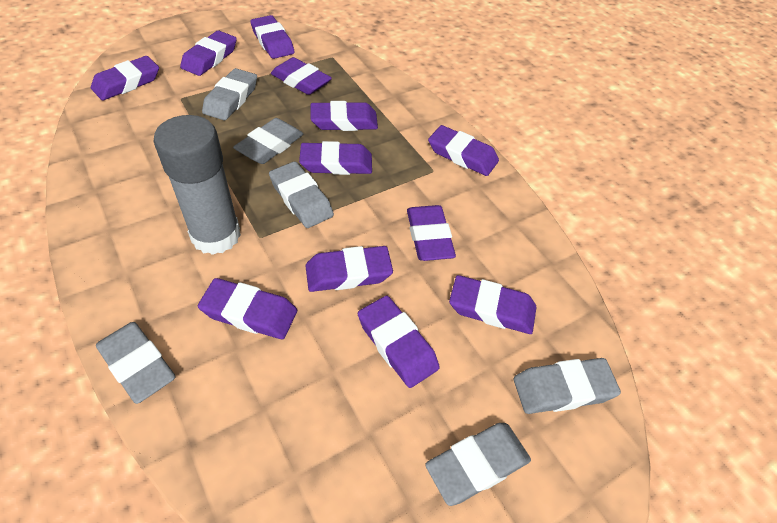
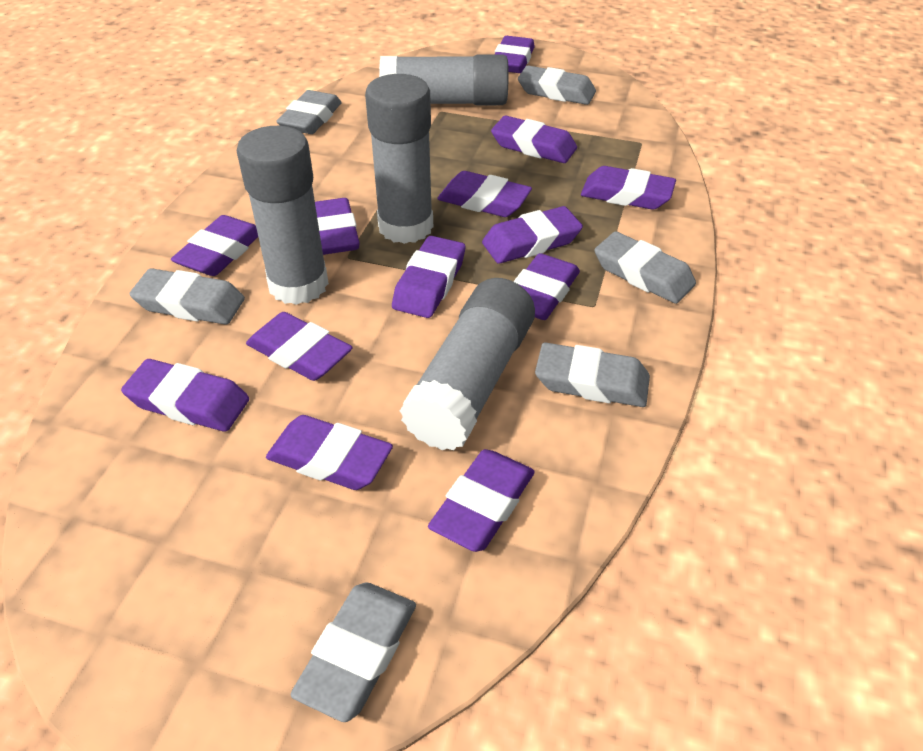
grey glue stick: [153,115,241,255] = 1 -> [237,126,329,305] [365,74,433,244] [379,55,508,105] [400,278,535,450] = 4
purple eraser: [91,56,159,101] [180,31,237,76] [198,278,297,339] [250,15,295,59] [271,57,332,95] [299,141,372,175] [306,246,393,292] [311,101,378,131] [358,296,440,388] [407,205,456,261] [428,125,499,176] [449,275,537,334] = 12 -> [121,359,249,432] [171,215,258,276] [246,312,353,381] [266,415,393,490] [315,198,360,255] [392,236,465,318] [428,449,535,552] [437,171,532,217] [482,206,583,264] [491,116,577,163] [495,36,535,73] [514,253,580,320] [581,166,676,209] = 13

